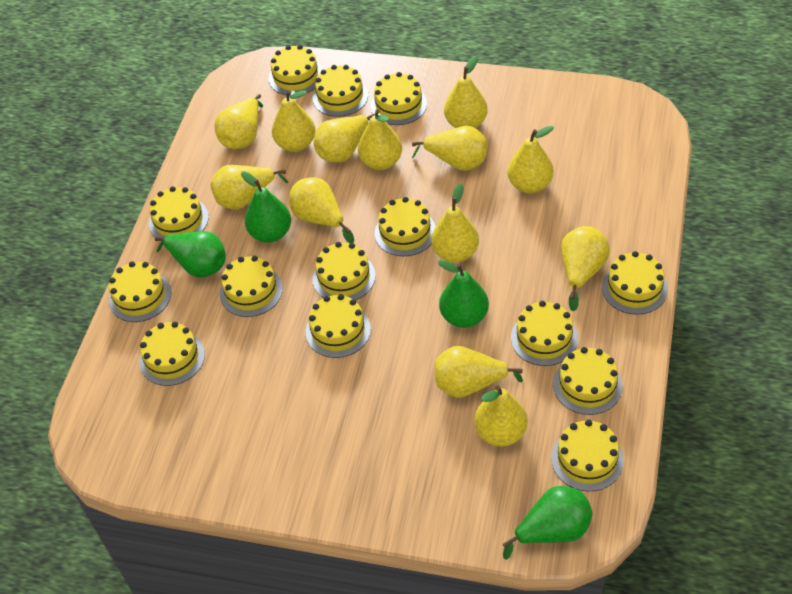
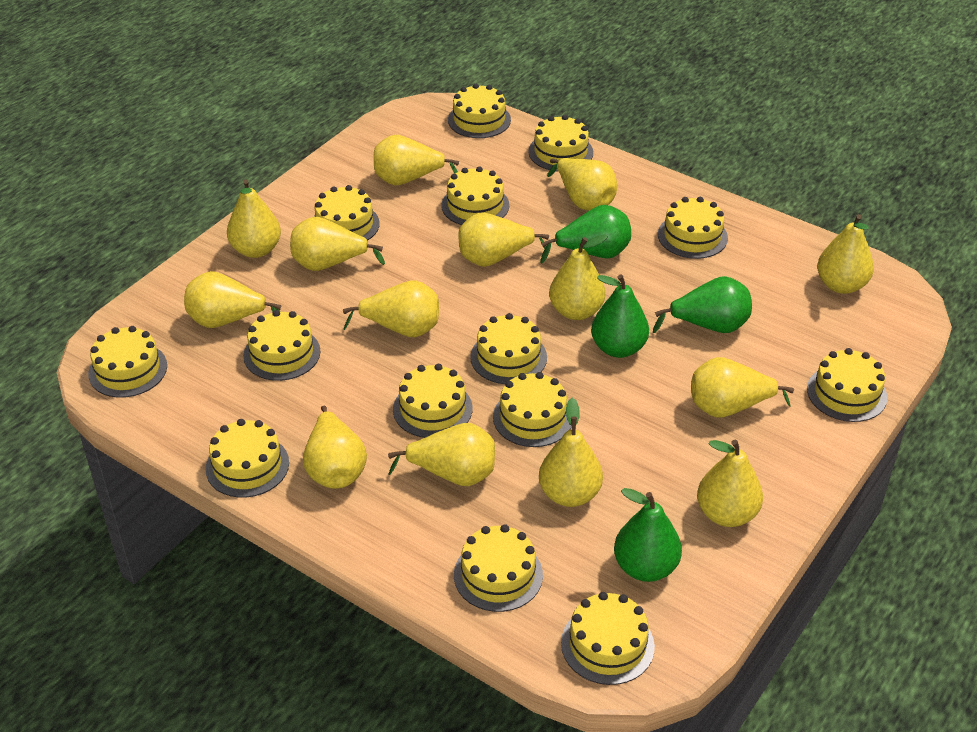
yellow pear: [211,165,288,209] [214,94,263,149] [272,90,316,152] [289,177,354,243] [314,114,375,162] [358,109,402,170] [412,126,487,171] [431,183,479,263] [435,346,523,398] [444,56,488,128] [474,385,528,446] [508,126,554,193] [561,226,610,311] = 13 -> [184,271,282,328] [227,179,281,258] [290,217,385,271] [303,406,367,489] [343,280,439,337] [374,135,459,185] [388,423,495,486] [458,213,549,267] [539,398,603,507] [547,158,617,210] [549,234,608,320] [691,357,794,418] [697,440,763,527] [817,214,874,294] = 14

